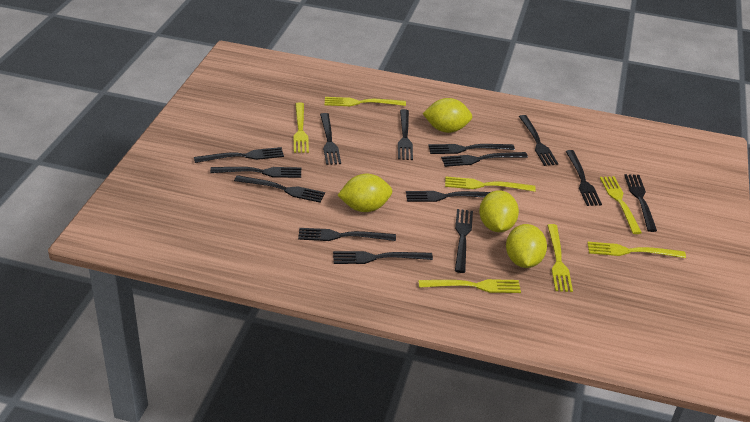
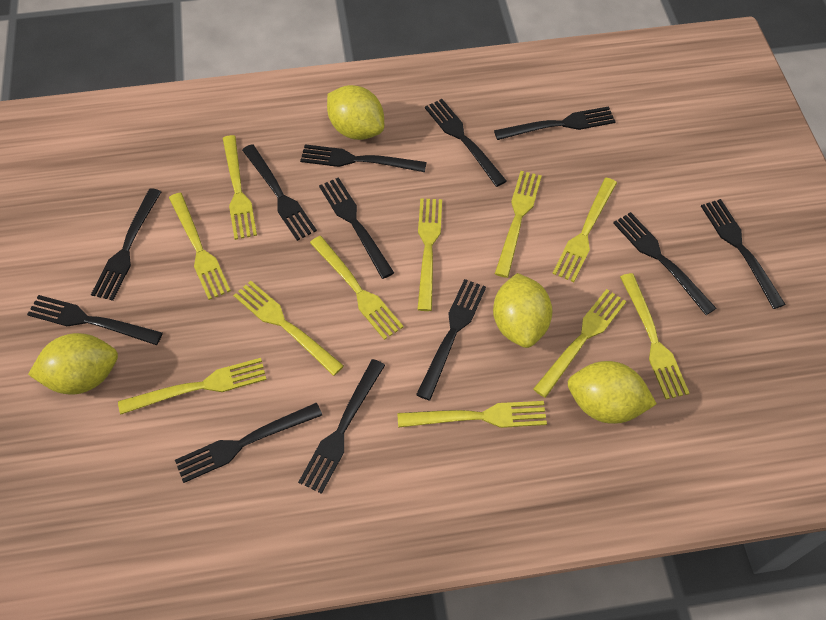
black fork: [194,147,284,163] [210,167,301,178] [234,175,325,203] [298,228,396,241] [320,113,341,165] [333,251,433,264] [398,109,413,160] [406,191,490,202] [428,144,515,154] [441,152,528,167] [455,209,473,273] [519,115,558,166] [566,150,602,206] [624,174,657,232] = 14 -> [27,295,163,345] [91,188,161,301] [175,402,322,483] [242,144,317,241] [298,359,385,494] [300,144,427,172] [319,177,394,279] [416,279,486,400] [425,99,507,187] [494,106,616,140] [613,212,716,315] [701,199,786,309] = 12
yellow fork: [293,102,309,153] [325,97,406,106] [419,279,521,293] [445,176,536,192] [547,224,573,292] [587,242,686,258] [600,176,642,234] = 7 -> [118,358,267,415] [169,193,231,300] [223,135,257,240] [233,281,344,376] [310,236,404,340] [398,401,547,428] [417,198,442,311] [495,171,542,278] [533,289,627,398] [552,178,617,282] [620,273,690,399] = 11

